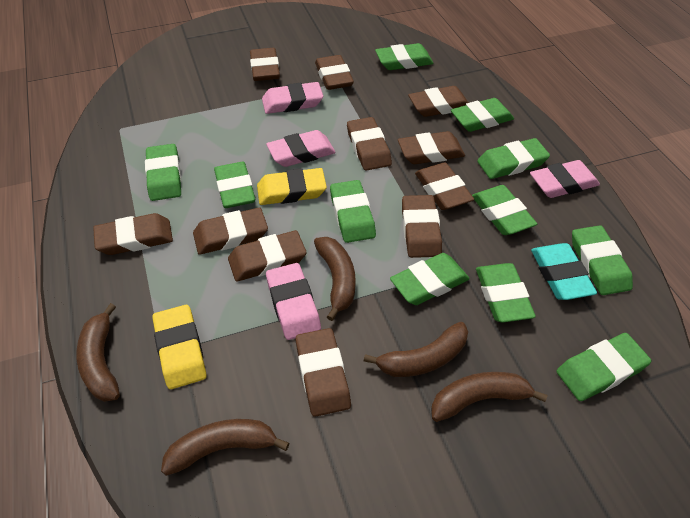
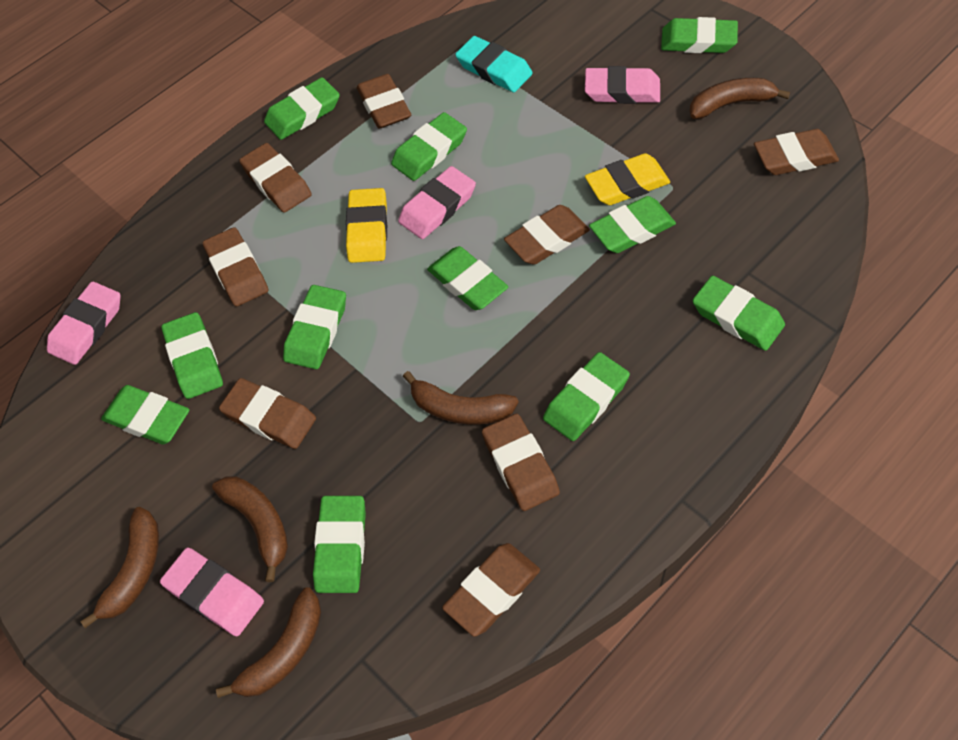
brown eraser: [93,213,173,255] [193,208,268,255] [228,230,307,282] [250,48,280,81] [295,328,351,417] [315,55,354,90] [347,117,392,171] [398,131,465,164] [402,195,442,258] [408,86,469,117] [415,163,474,210] = 11 -> [203,227,268,306] [219,378,316,449] [239,143,312,213] [357,74,411,129] [442,543,540,637] [482,414,560,511] [504,205,590,265] [754,129,839,175] = 8

